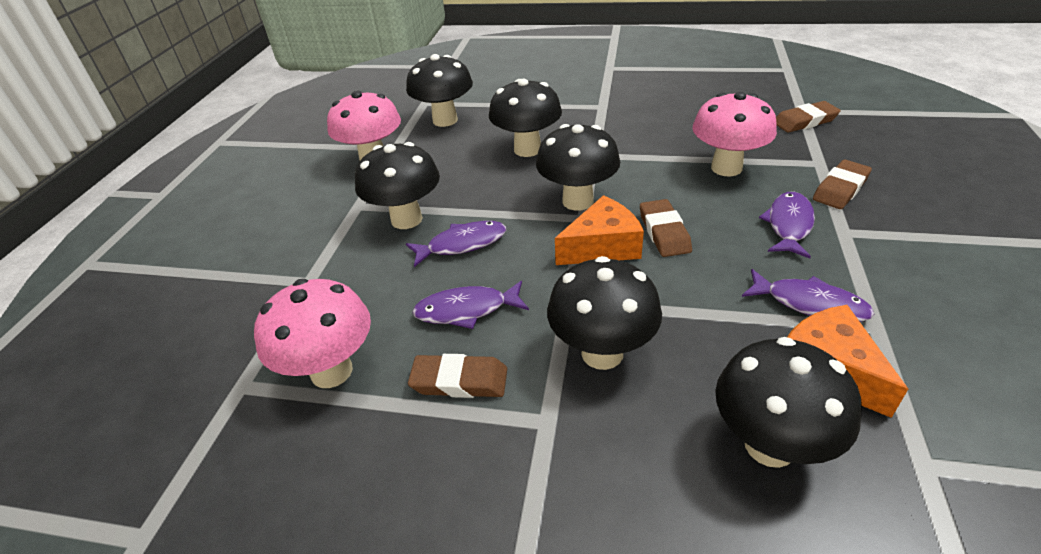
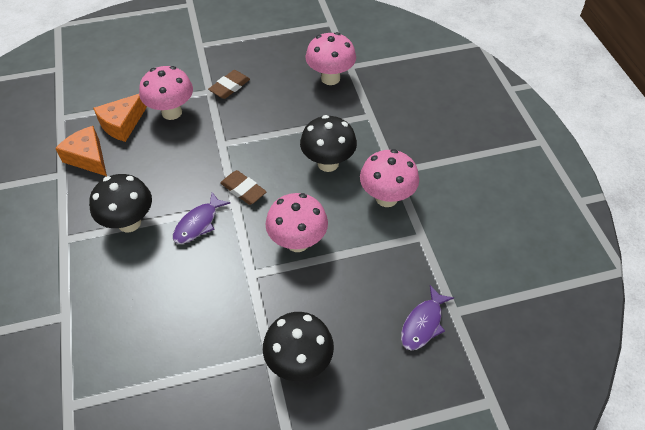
black mushroom: [355,142,440,229] [406,54,473,127] [489,79,562,157] [536,124,620,211] [547,256,662,370] [715,337,862,468] = 6 -> [89,174,152,232] [263,312,334,381] [300,115,357,172] = 3
brown eraser: [408,354,507,398] [640,199,692,257] [776,101,841,133] [813,160,872,209] = 4 -> [208,70,250,99] [220,170,267,205] = 2
pink mushroom: [254,279,371,388] [327,91,401,160] [692,92,777,177] = 3 -> [139,66,193,120] [266,193,328,252] [306,32,356,85] [360,149,419,207] = 4
purple fish: [406,221,506,267] [412,281,529,329] [742,269,874,322] [759,192,815,258] = 4 -> [173,192,231,244] [401,285,454,351] = 2

